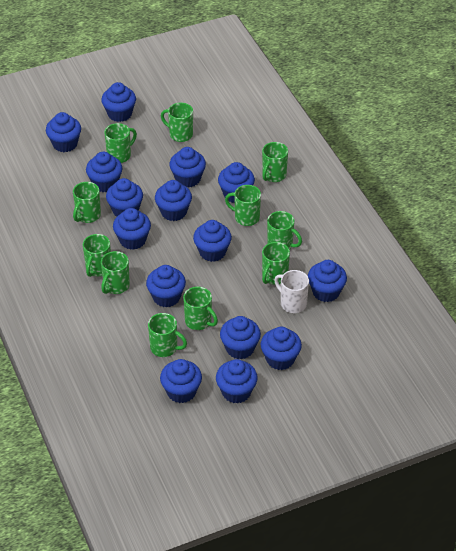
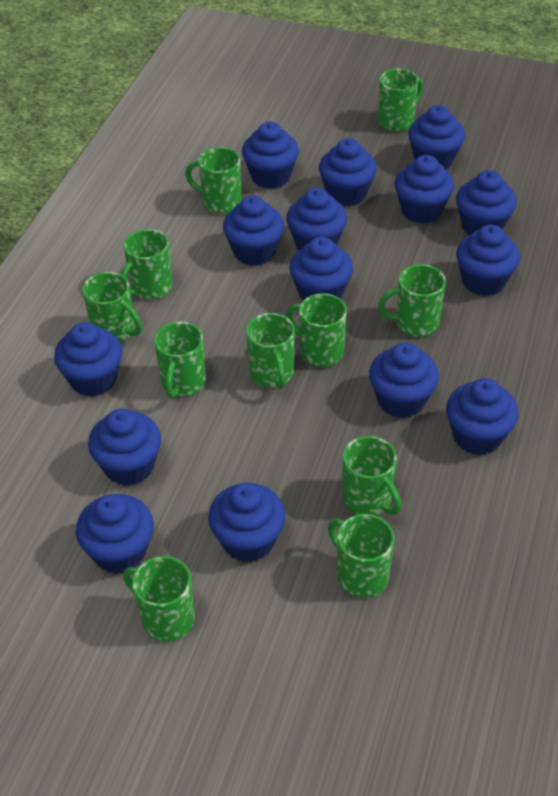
white mug: [274,270,309,313] = 1 -> none = 0

